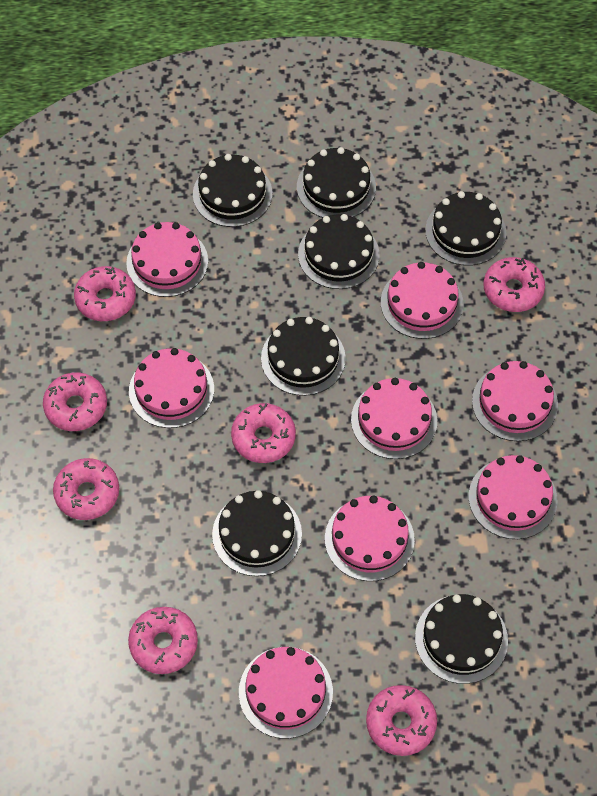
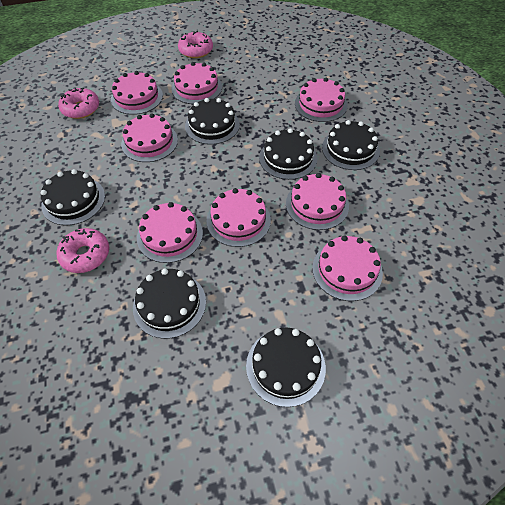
black cake: [193,154,272,227] [212,490,302,576] [261,317,346,396] [297,147,376,218] [298,214,379,289] [415,594,508,684] [425,191,506,266] = 7 -> [41,169,105,226] [133,268,206,339] [185,98,240,145] [246,328,326,407] [259,128,317,180] [322,120,380,170] = 6
pink donut: [43,372,107,431] [53,458,119,520] [74,266,136,321] [128,607,198,674] [231,403,296,463] [366,685,437,756] [483,257,545,312] = 7 -> [56,228,109,273] [58,88,99,119] [178,31,213,58] = 3

